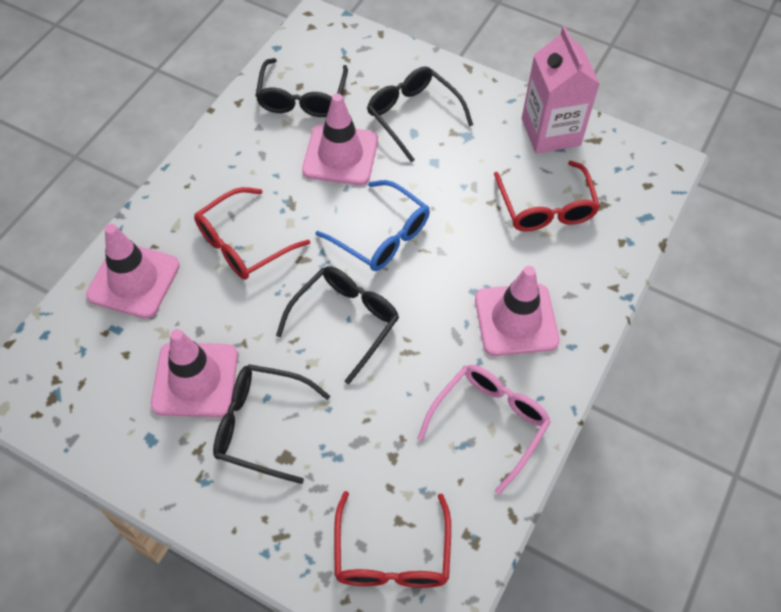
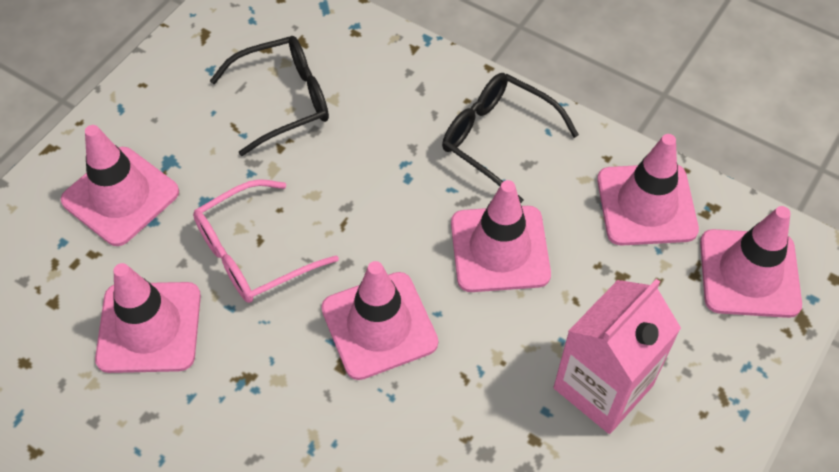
black glasses: [213,364,330,484] [255,58,348,117] [276,266,399,384] [367,66,473,162] = 4 -> [210,36,329,156] [442,73,579,204] = 2
blue glasses: [315,180,430,271] = 1 -> none = 0
pink traffic cone: [86,224,180,319] [151,329,238,417] [302,94,378,185] [475,266,560,356] = 4 -> [61,125,179,246] [95,263,201,373] [321,261,438,380] [451,180,551,292] [597,134,699,245] [700,206,802,318] = 6
red glasses: [194,187,310,280] [334,491,451,588] [494,161,600,232] = 3 -> none = 0

